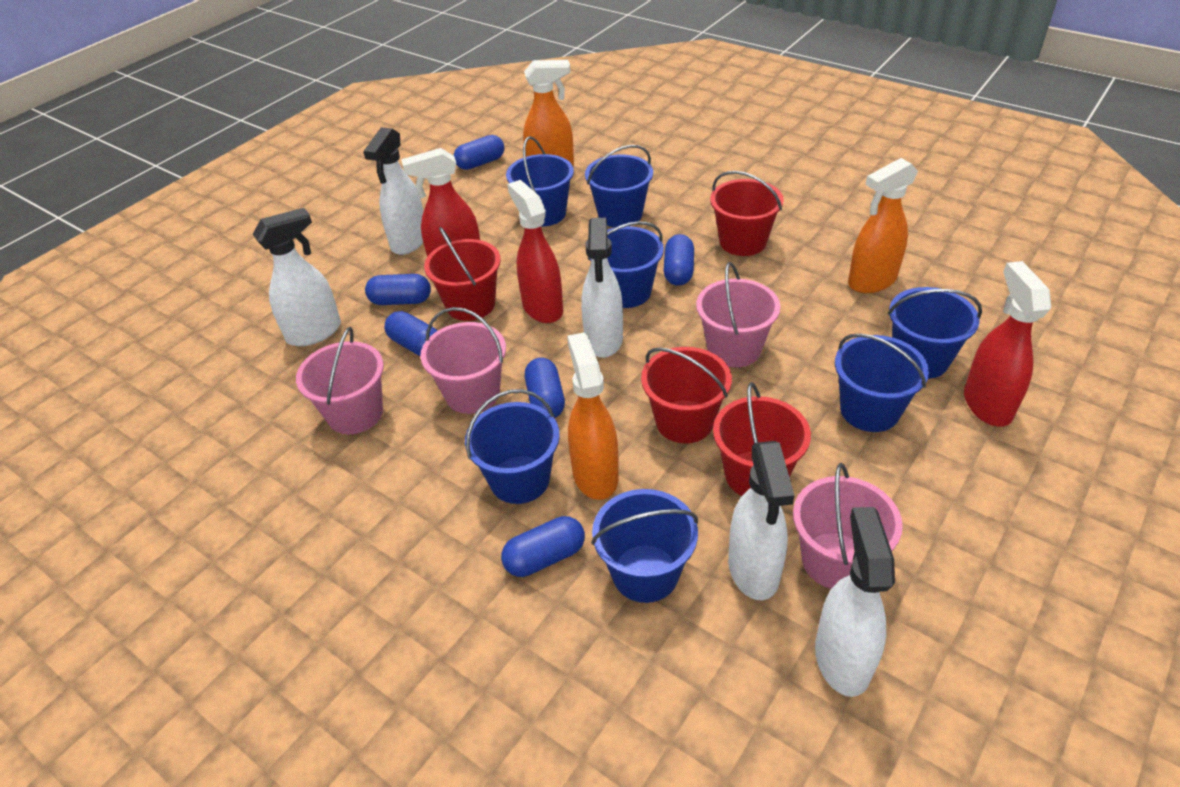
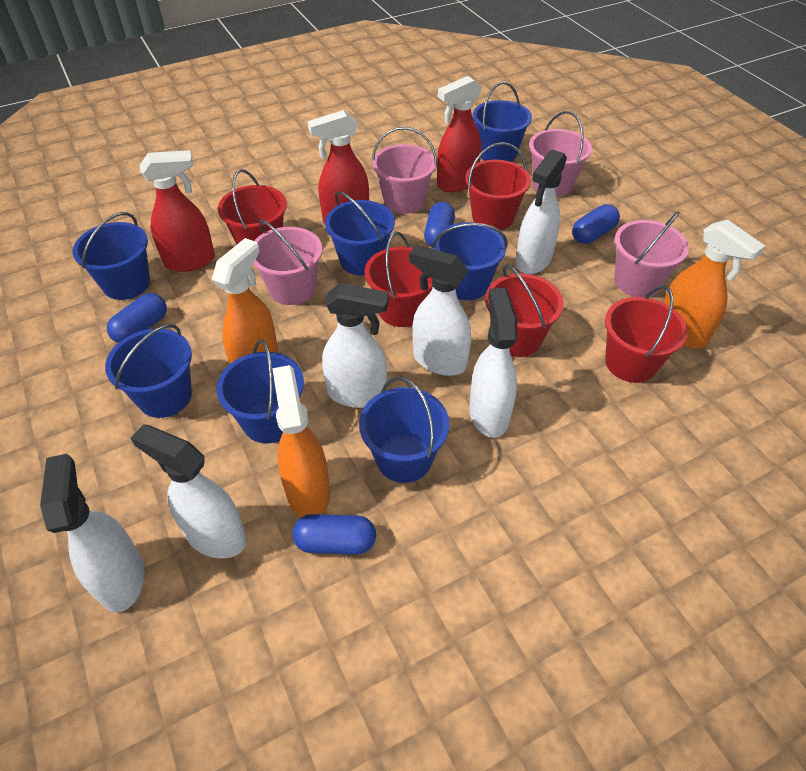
blue capsule: [365,274,431,305] [384,311,437,356] [454,135,504,170] [501,516,585,577] [525,358,565,418] [664,234,694,286] = 6 -> [107,293,167,343] [292,514,376,555] [424,202,455,248] [572,204,620,244] = 4
red bucket: [424,227,501,321] [641,347,732,443] [710,171,784,256] [713,382,811,496] = 4 -> [218,169,287,245] [365,232,433,327] [465,142,531,230] [485,264,564,357] [605,285,688,383] = 5
white spray bottle: [253,208,341,346] [363,127,424,255] [581,218,623,358] [728,441,795,600] [815,507,895,697] = 5 -> [40,454,145,612] [131,424,247,559] [322,283,389,408] [409,245,471,376] [469,288,518,438] [515,150,567,274] = 6

